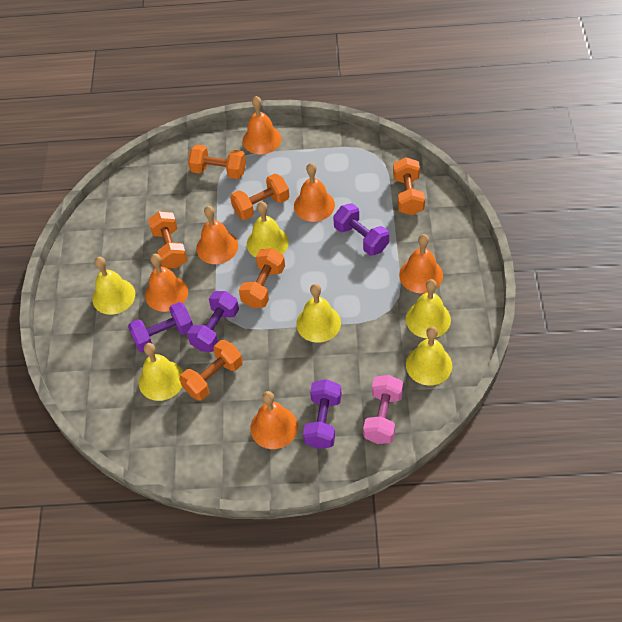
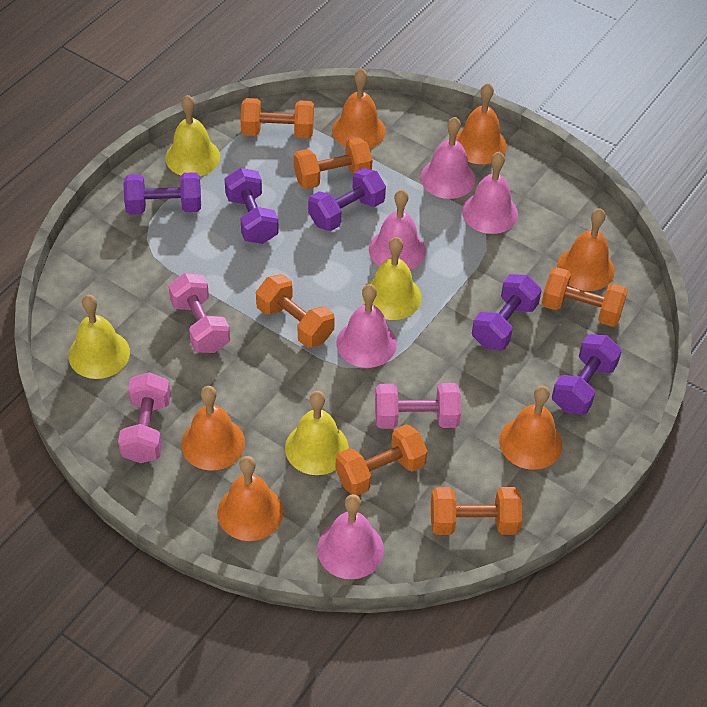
pink bell: none = 0 -> [317,494,384,579] [337,284,397,368] [369,189,426,270] [421,117,475,199] [462,152,518,234] = 5
pink dumbbell: [363,375,403,444] = 1 -> [118,372,171,463] [168,273,230,353] [375,383,461,429] = 3
purple dumbbell: [128,302,193,353] [187,291,239,352] [303,379,342,449] [333,203,389,256] = 4 -> [124,172,201,215] [225,168,279,244] [308,168,386,231] [472,274,542,350] [552,334,622,415] = 5
yellow bell: [92,257,135,315] [139,343,183,401] [247,202,289,258] [296,284,341,343] [406,279,451,338] [406,326,452,385] = 6 -> [68,295,130,379] [165,95,220,176] [285,391,349,475] [363,237,421,320] = 4

